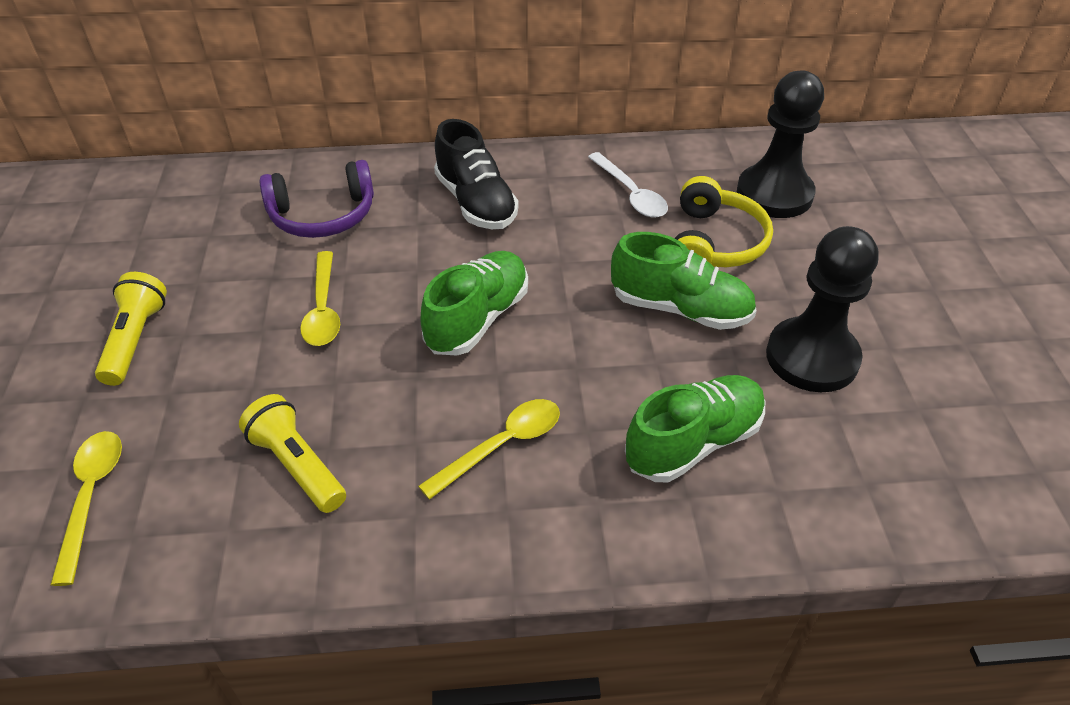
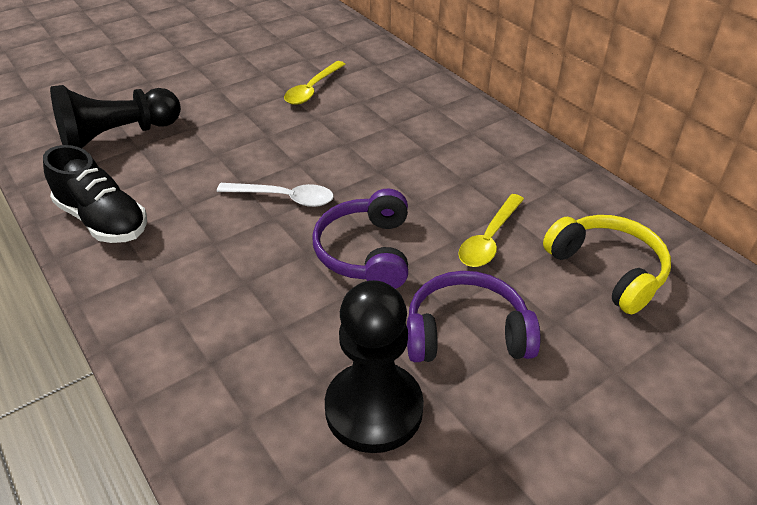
green shoe: [420,251,528,356] [611,232,756,330] [625,375,765,482] = 3 -> none = 0
purple headphones: [260,160,374,238] = 1 -> [312,189,408,289] [407,271,541,362] = 2
yellow flashlight: [95,272,167,386] [239,394,346,513] = 2 -> none = 0
yellow spoon: [51,431,122,586] [300,251,340,346] [418,399,560,500] = 3 -> [284,61,346,105] [458,194,524,267] = 2

